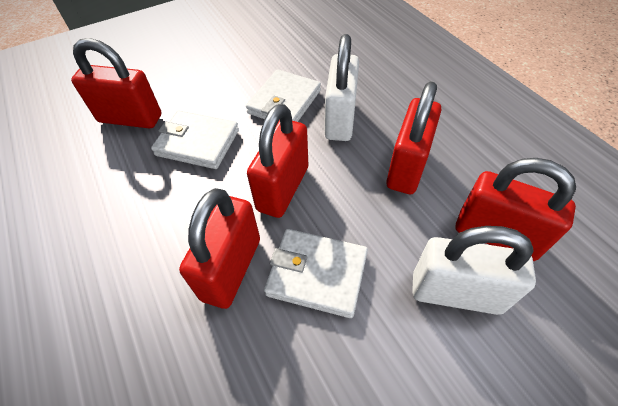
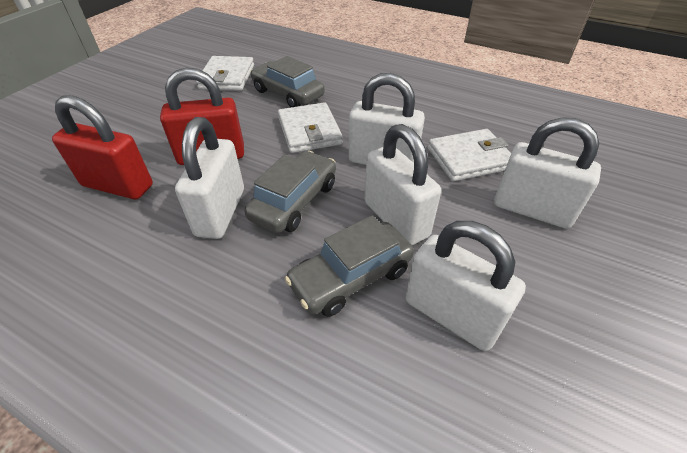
grey car: none = 0 -> [245,151,336,233] [250,56,325,107] [284,215,414,317] = 3
red padlock: [71,38,161,129] [179,188,260,309] [247,104,308,218] [386,81,441,194] [456,158,576,261] = 5 -> [52,95,153,199] [160,68,244,165] = 2
white padlock: [325,34,359,141] [412,226,536,315] = 2 -> [175,117,244,239] [349,73,425,165] [365,124,441,245] [406,221,526,351] [494,117,601,229] = 5

